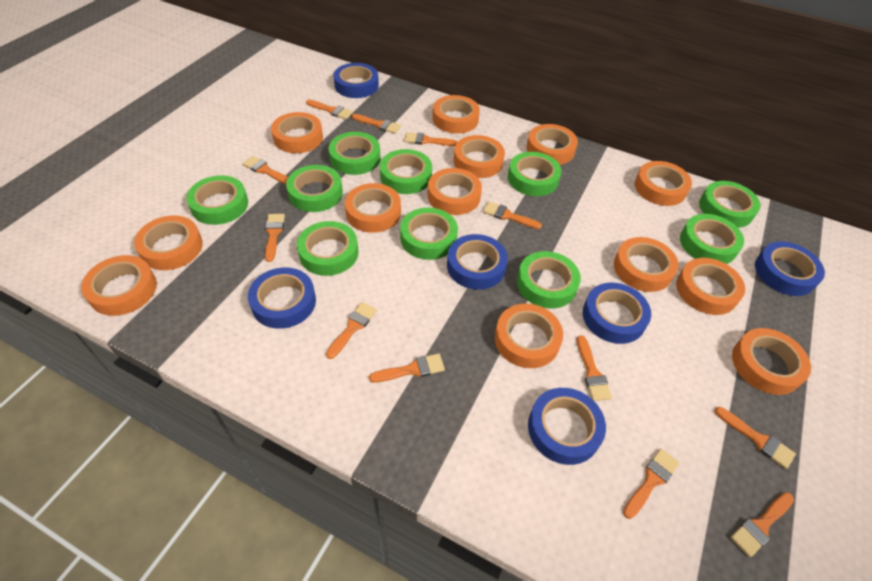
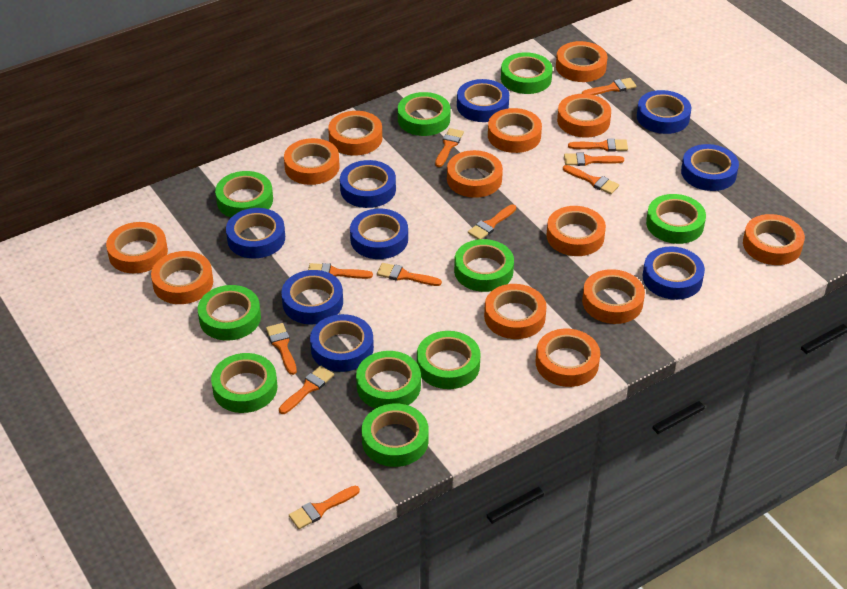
blue tape: [248,268,316,329] [333,63,379,98] [447,234,508,290] [528,388,606,465] [583,283,651,344] [755,241,825,296] = 6 -> [226,208,285,258] [281,270,343,324] [310,314,374,372] [340,160,396,208] [350,209,408,259] [457,79,509,122] [637,90,691,134] [643,246,705,300] [681,144,739,191] = 9
orange brush: [243,156,288,184] [265,214,285,262] [306,100,353,119] [326,302,377,359] [352,114,401,134] [369,354,445,382] [404,132,458,146] [483,202,542,229] [577,335,612,401] [623,449,679,519] [715,407,796,469] [730,492,794,557] = 12 -> [266,323,297,375] [279,366,334,414] [289,486,360,529] [308,263,373,279] [377,263,442,286] [435,128,464,167] [468,204,516,239] [563,165,619,194] [564,153,624,166] [568,138,628,152] [582,78,637,95] = 11

